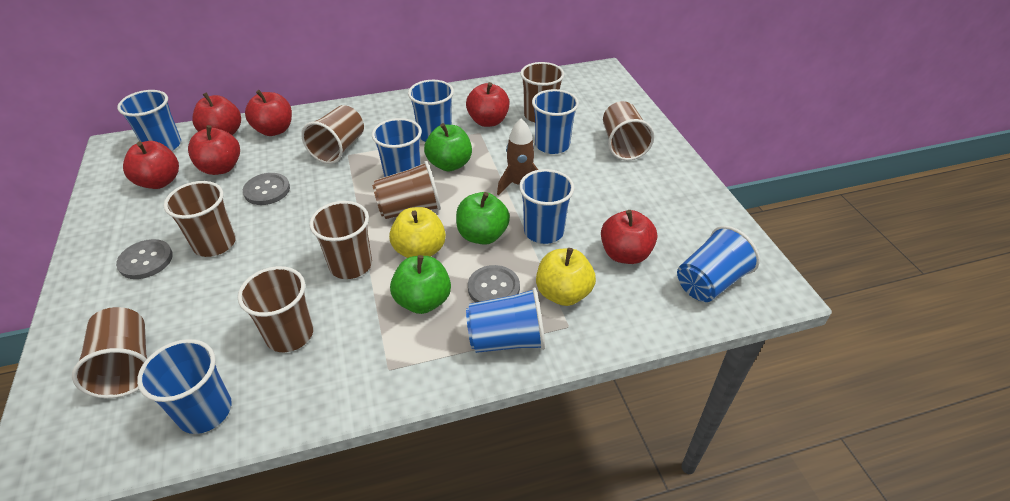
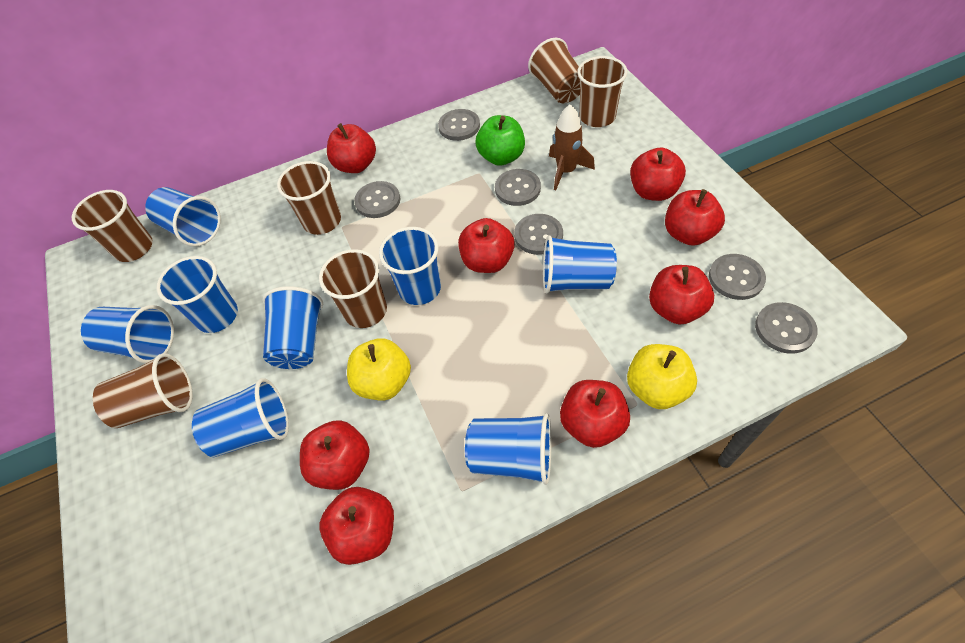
brown cup: [72,307,147,398] [164,181,236,257] [238,266,313,352] [301,105,364,164] [309,201,372,279] [372,161,441,219] [520,62,564,123] [603,101,654,161] = 8 -> [72,190,153,262] [93,353,193,428] [277,161,341,235] [319,249,387,328] [528,38,580,103] [577,56,627,127] = 6
green apple: [390,255,451,314] [424,123,472,171] [456,192,510,245] = 3 -> [475,115,525,166] = 1
grey button: [116,239,173,279] [243,173,290,205] [468,265,520,303] = 3 -> [354,181,400,218] [438,109,480,141] [495,169,541,206] [514,214,563,255] [709,254,766,300] [755,302,818,354] = 6
red apple: [123,141,179,189] [188,125,240,175] [192,92,241,135] [245,90,292,136] [466,82,510,127] [601,210,657,264] = 6 -> [300,420,369,490] [320,487,394,565] [327,123,376,173] [458,218,515,273] [560,380,630,448] [630,148,686,201] [649,265,714,324] [665,189,725,246] = 8

